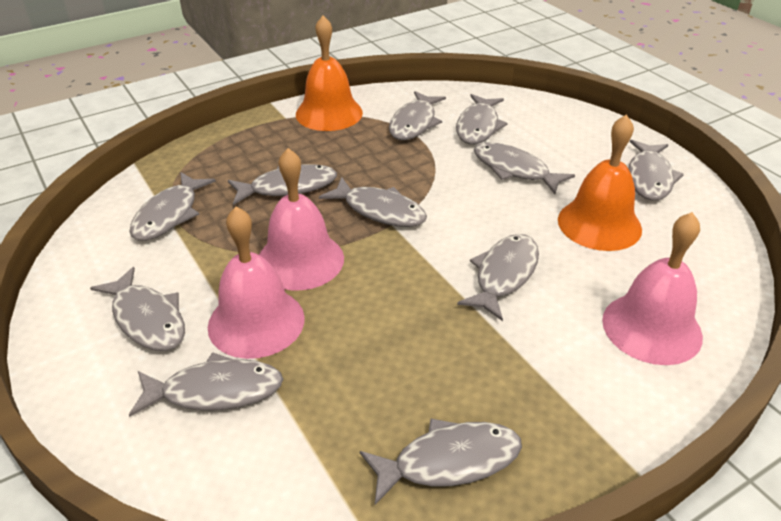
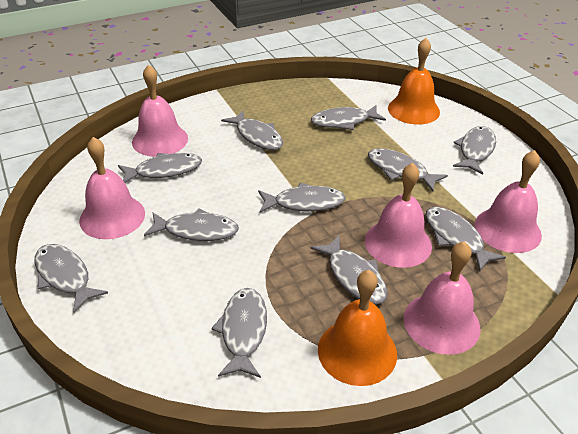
pink bell: [208,207,305,359] [259,148,344,290] [602,212,703,365] = 3 -> [79,137,145,239] [132,65,188,157] [365,163,432,268] [403,241,480,355] [475,150,542,253] = 5

